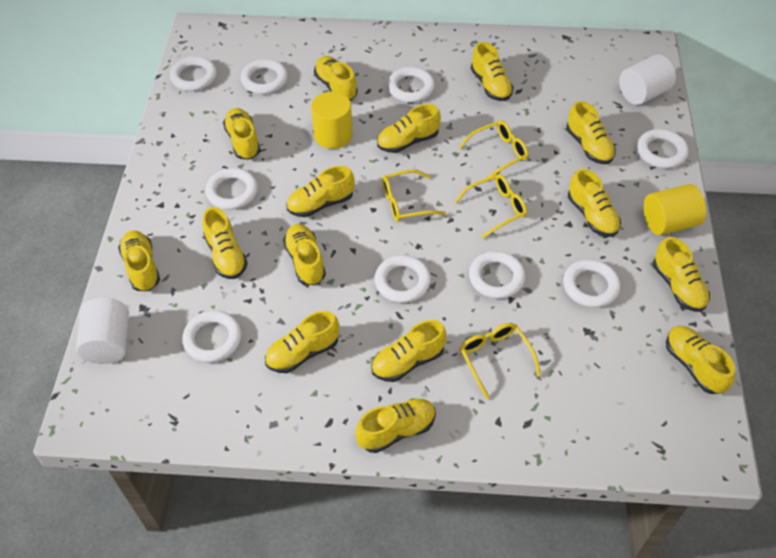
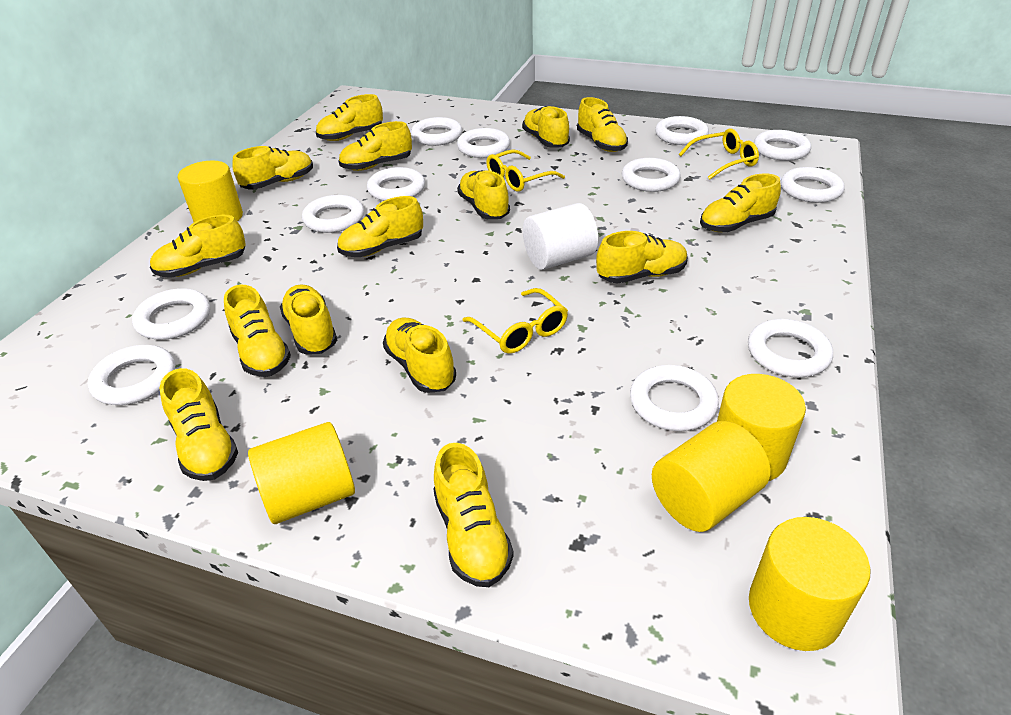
white cylinder: [76,298,129,364] [619,55,676,105] = 2 -> [523,203,598,270] = 1
white ring: [170,56,217,91] [182,311,242,363] [205,168,258,210] [241,59,288,94] [374,255,431,303] [387,67,435,102] [469,251,525,299] [563,259,620,308] [637,129,689,168] = 9 -> [88,345,175,405] [132,288,210,340] [302,195,364,233] [367,167,425,201] [411,117,462,146] [457,128,510,158] [622,158,681,192] [630,365,719,431] [655,116,709,145] [748,319,833,378] [754,130,811,161] [781,167,845,203] = 12
yellow cylinder: [311,92,353,149] [643,184,706,235] = 2 -> [178,161,243,222] [248,422,355,524] [652,421,771,532] [717,374,806,481] [749,517,871,651] = 5
yellow glasses: [382,169,446,222] [455,174,527,239] [459,121,528,179] [460,323,541,399] = 4 -> [463,288,568,354] [486,149,565,192] [679,128,759,180] = 3

